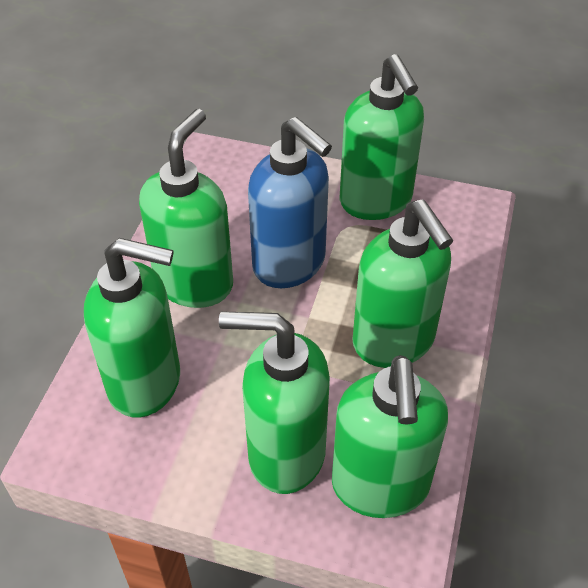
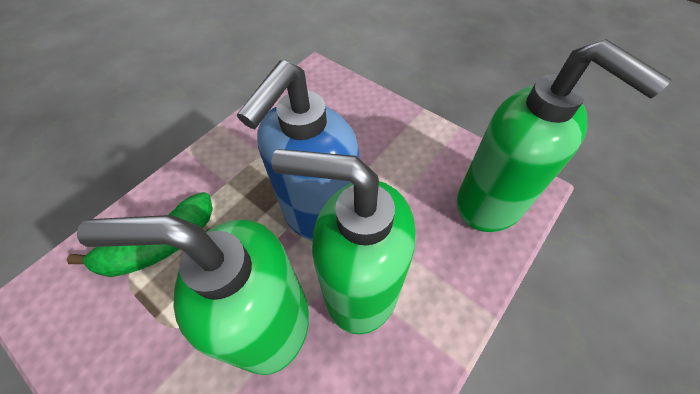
green banana: none = 0 -> [67,192,213,277] = 1
green soap dispenser: [84,238,180,418] [139,109,233,308] [219,311,330,494] [332,355,448,518] [340,54,424,220] [352,199,453,368] = 6 -> [77,215,309,375] [271,149,416,334] [457,39,672,232] = 3

